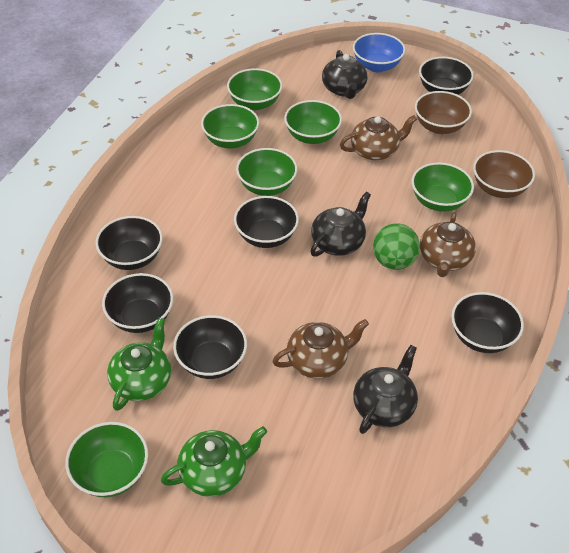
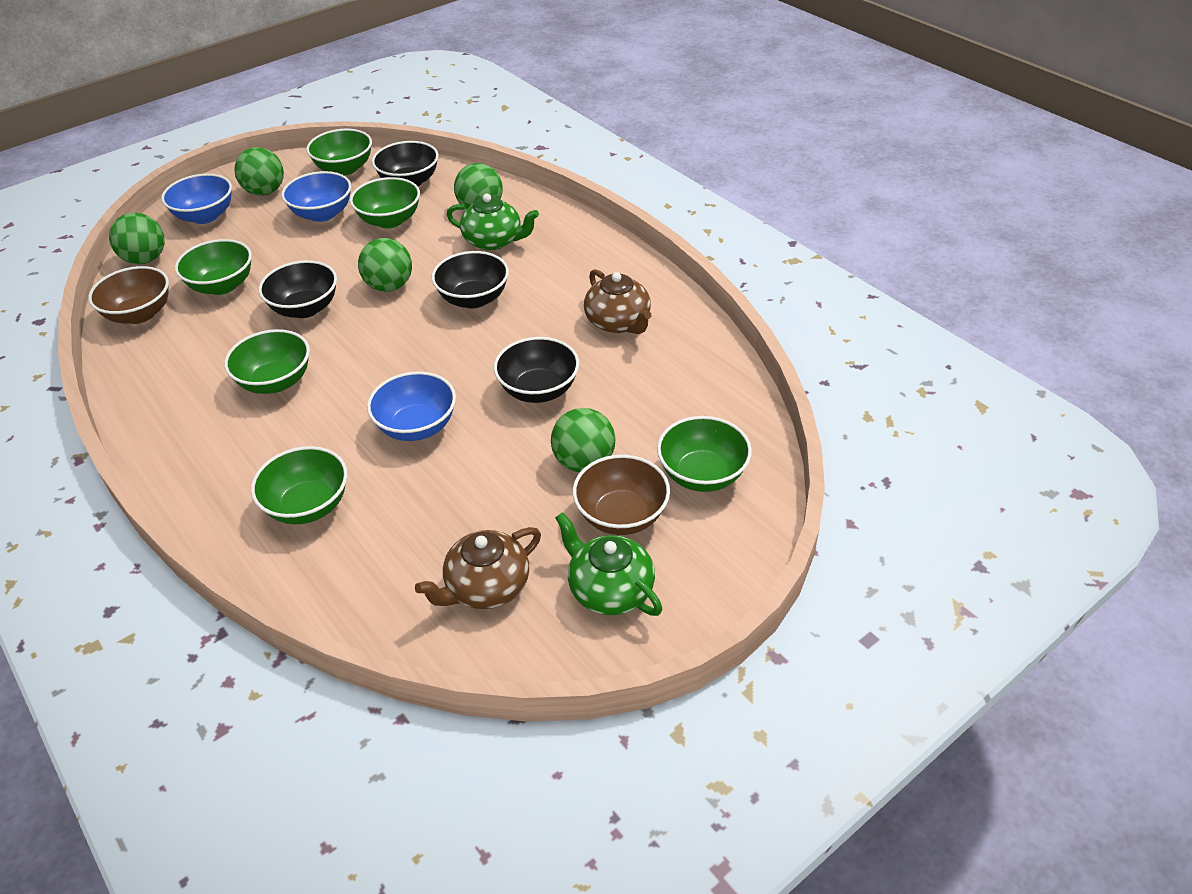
black bowl: [96,216,163,270] [102,273,173,333] [173,315,247,379] [234,196,299,248] [419,57,474,95] [451,292,524,353] = 6 -> [259,260,337,318] [372,141,439,186] [432,251,509,309] [494,337,579,403] = 4
black teapot: [310,192,371,257] [322,50,368,99] [353,345,418,434] = 3 -> none = 0
blue bowl: [353,33,405,72] = 1 -> [161,174,232,224] [282,171,351,222] [367,371,456,441] = 3
brown teapot: [272,319,369,379] [340,115,417,160] [420,212,476,277] = 3 -> [415,527,541,609] [584,269,651,334] = 2
green ball: [373,223,420,270] = 1 -> [109,213,165,264] [234,147,284,196] [358,238,412,292] [454,163,503,209] [551,408,615,472] = 5

